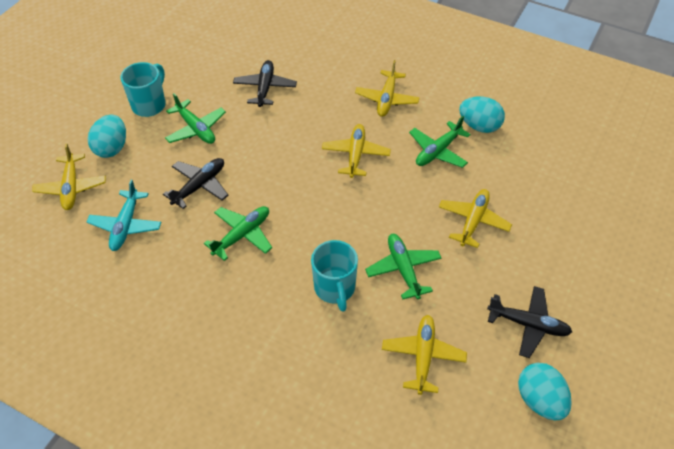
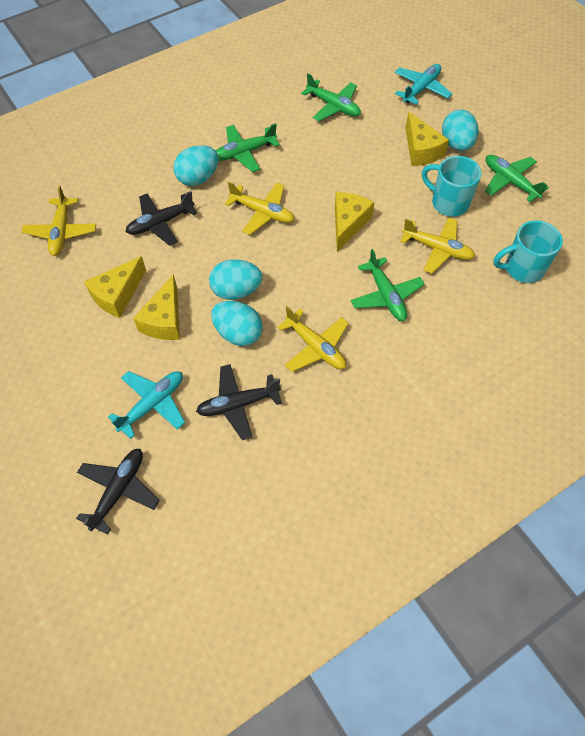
turquoise egg: [88,115,126,158] [459,96,505,133] [518,363,572,420] = 3 -> [173,145,219,186] [209,259,262,300] [211,301,263,346] [442,109,479,151] = 4
turquoise plane: [87,180,161,251] = 1 -> [108,371,185,439] [395,64,452,105] = 2
yellow cheese: none = 0 -> [84,256,146,318] [133,274,180,340] [335,192,375,252] [405,112,449,166] = 4
yellow plane: [32,144,106,210] [322,124,391,178] [355,60,420,117] [382,315,467,395] [439,189,512,248] = 5 -> [22,186,96,256] [225,182,295,235] [277,306,349,372] [400,217,475,274] = 4

